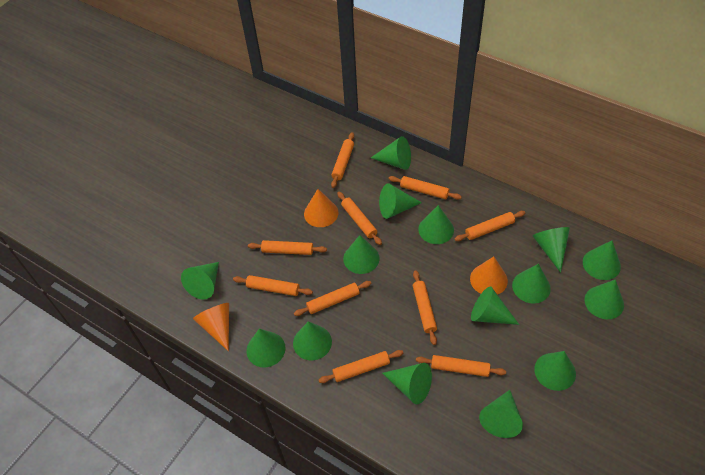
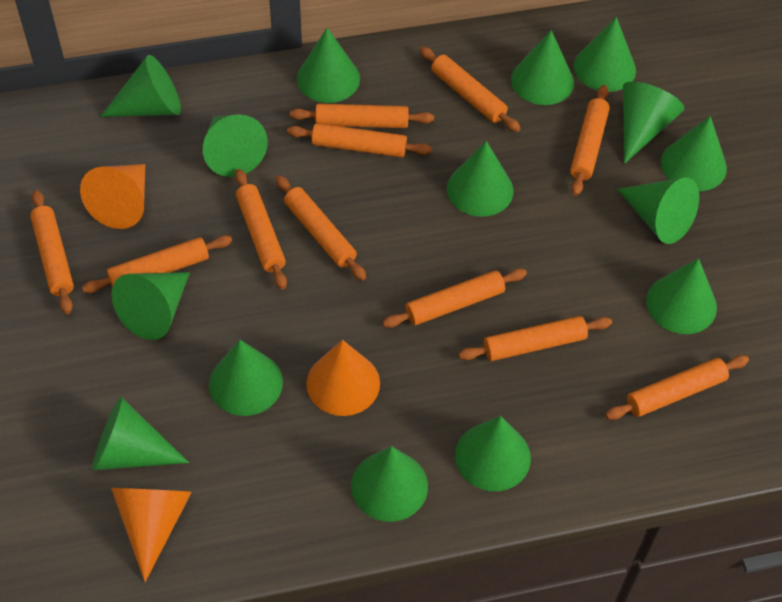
orange rolling pin: [233,275,313,296] [248,240,327,255] [294,281,371,316] [319,350,403,383] [331,132,354,188] [337,192,382,245] [389,176,462,200] [413,270,437,345] [416,355,506,377] [455,211,525,241] = 10 -> [30,190,74,314] [82,235,232,293] [235,169,287,290] [276,175,366,281] [287,123,432,157] [290,104,434,128] [382,268,527,328] [420,46,521,132] [458,316,612,361] [570,85,610,196] [605,355,749,420] = 11

